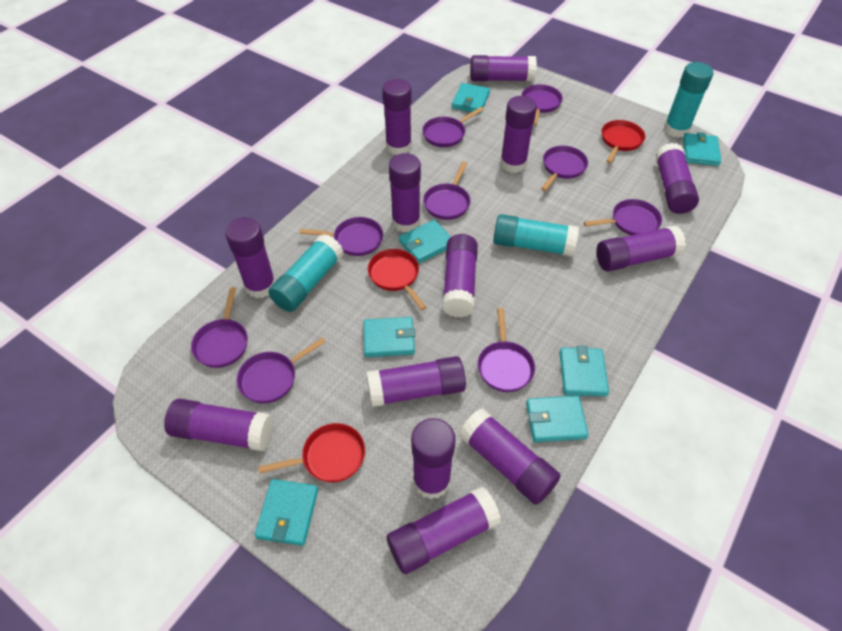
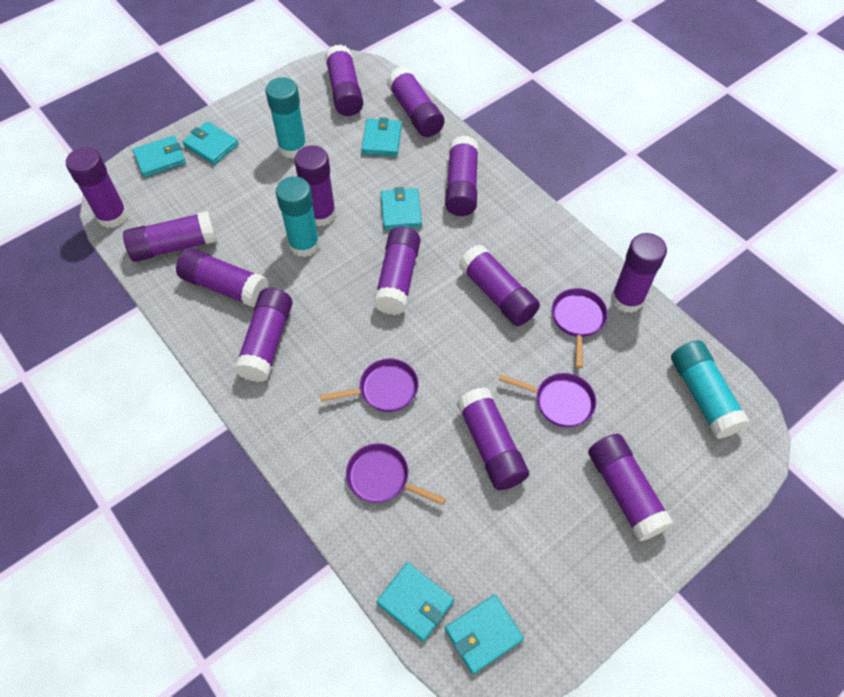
purple pan: [191,287,248,368] [236,338,325,403] [300,217,383,256] [422,107,484,147] [423,162,471,220] [478,308,535,392] [521,84,563,125] [541,146,588,191] [584,199,662,235] = 9 -> [320,359,418,412] [346,443,446,505] [499,373,596,427] [552,288,608,368] = 4
red pan: [258,423,365,482] [368,249,427,310] [601,120,645,163] = 3 -> none = 0
turquoise wallet: [254,479,318,546] [363,317,415,357] [399,220,451,264] [451,83,490,114] [526,396,589,442] [559,346,609,397] [683,132,721,166] = 7 -> [132,136,186,177] [182,121,239,165] [361,117,402,156] [377,562,454,641] [381,187,422,230] [445,595,524,674] = 6

